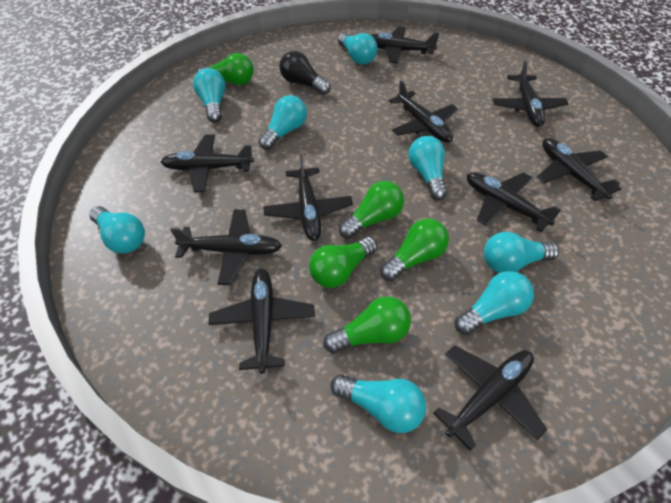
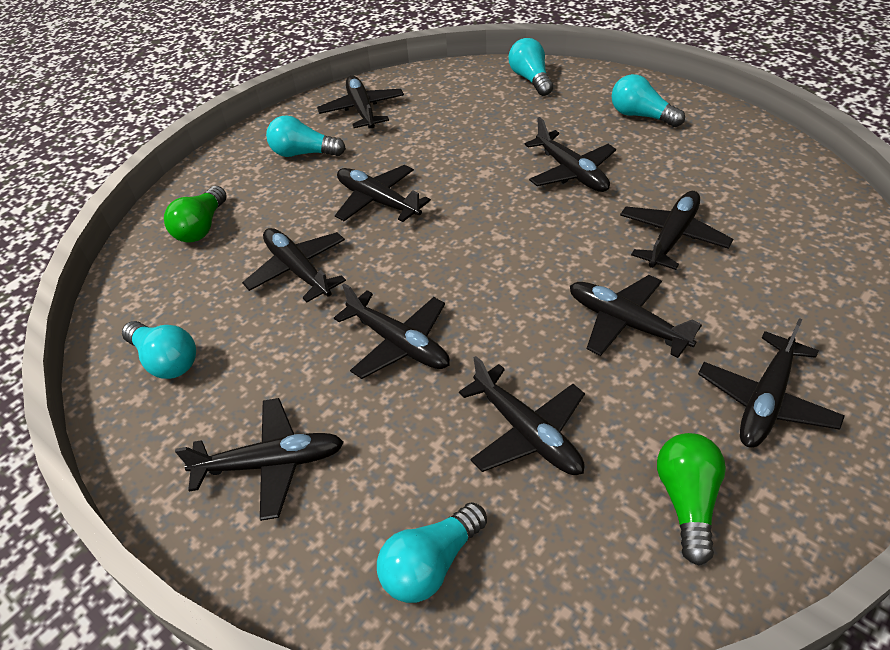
black light bulb: [279,51,330,95] = 1 -> none = 0
green light bulb: [197,53,254,85] [309,237,377,288] [323,296,411,353] [339,181,404,239] [380,219,449,281] = 5 -> [164,186,227,243] [657,433,726,565] = 2
turquoise light bulb: [89,206,145,254] [193,68,226,123] [259,95,307,150] [331,374,426,433] [338,33,378,65] [408,136,447,200] [455,271,534,335] [484,232,559,273] = 8 -> [122,321,196,379] [266,115,346,157] [377,502,487,603] [509,38,553,96] [612,74,685,127] = 5

